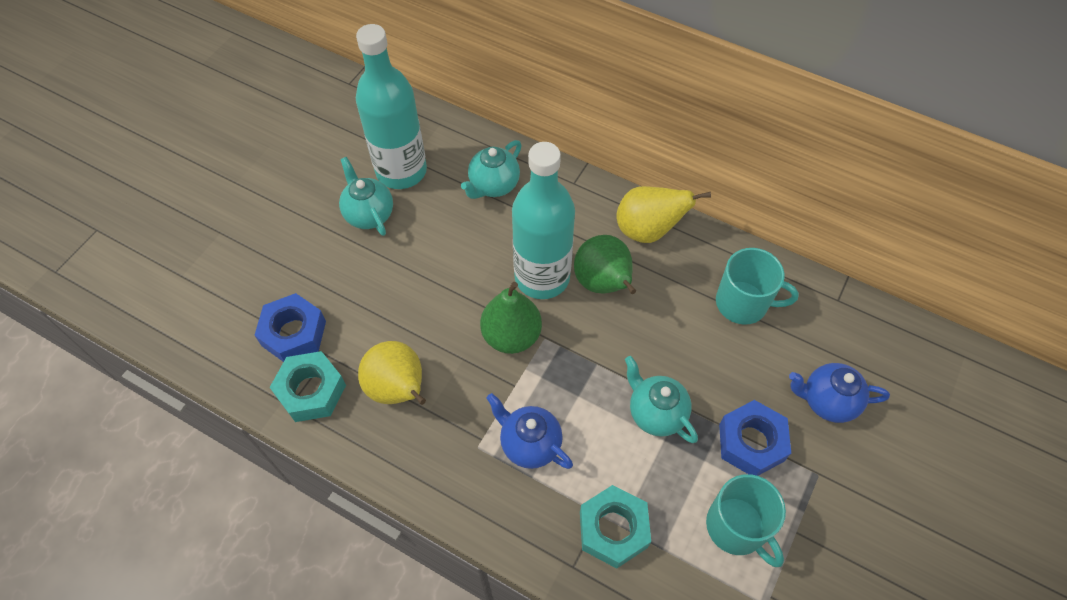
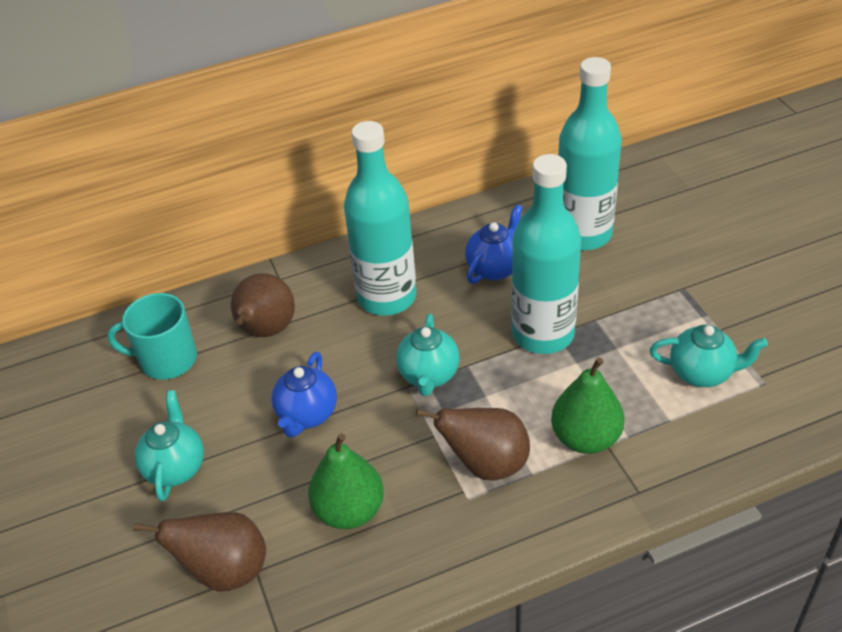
blue nut: [254,293,326,362] [719,400,791,476] = 2 -> none = 0
brown pear: none = 0 -> [133,512,266,592] [231,273,295,337] [416,408,530,481] = 3
turquoise bottle: [356,24,427,189] [512,142,575,299] = 2 -> [344,121,416,316] [512,154,581,354] [558,57,622,250] = 3
turquoise mug: [706,474,786,567] [716,248,799,325] = 2 -> [107,293,197,380] = 1
turquoise nut: [270,351,346,422] [580,485,651,569] = 2 -> none = 0
yellow pear: [358,341,426,405] [616,186,711,243] = 2 -> none = 0

